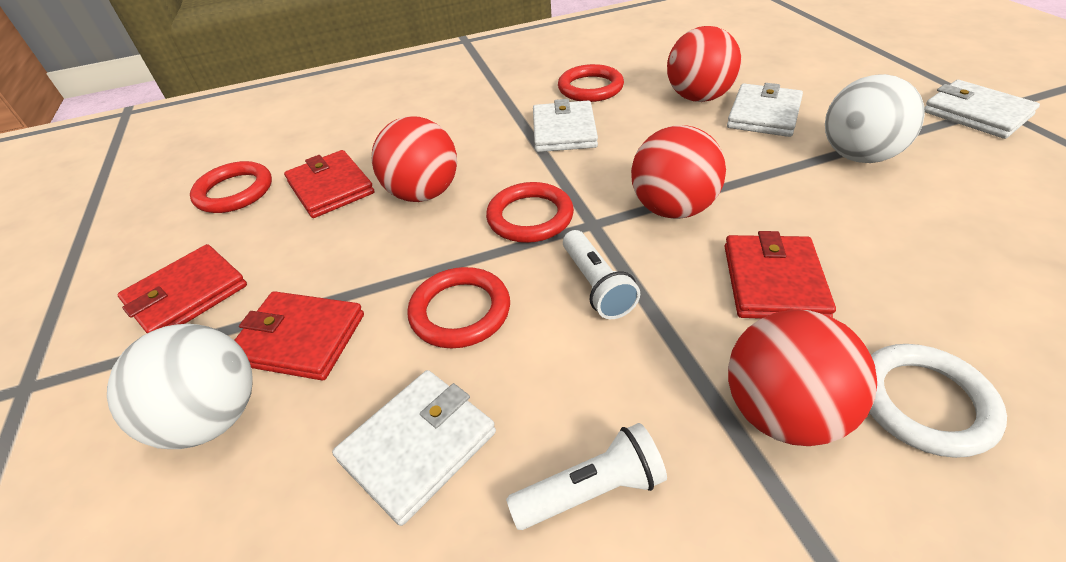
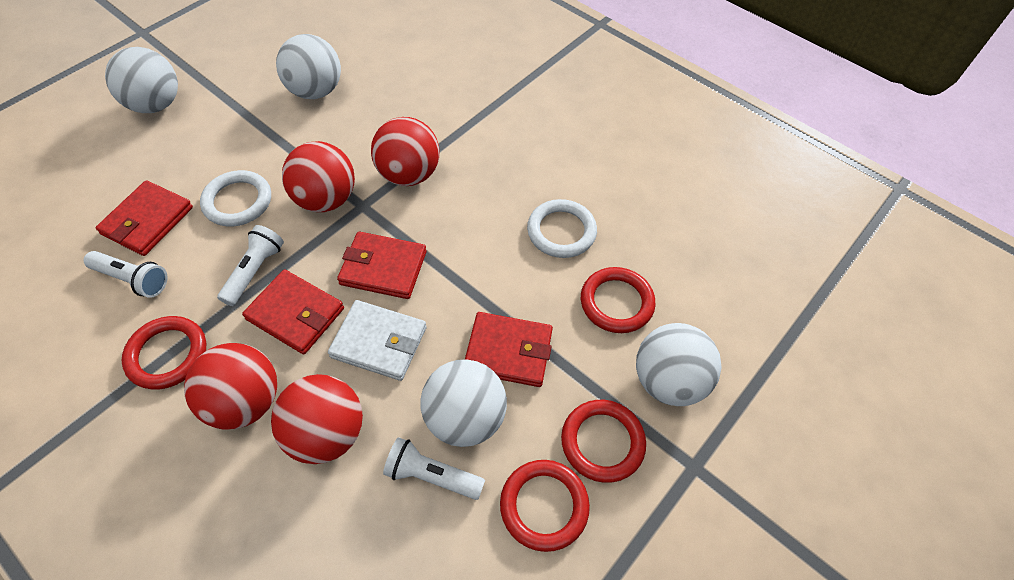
white ball: [107,324,253,449] [825,74,925,163] = 2 -> [105,47,178,113] [276,34,341,99] [420,359,507,447] [636,323,722,406] = 4
white flashlight: [506,423,667,530] [563,230,640,319] = 2 -> [84,251,168,298] [217,225,284,306] [383,437,485,500] = 3
white ring: [869,344,1007,458] = 1 -> [200,170,271,227] [527,199,597,258] = 2
white wallet: [332,370,496,526] [533,99,598,152] [727,83,803,137] [924,80,1040,139] = 4 -> [328,300,427,381] = 1

